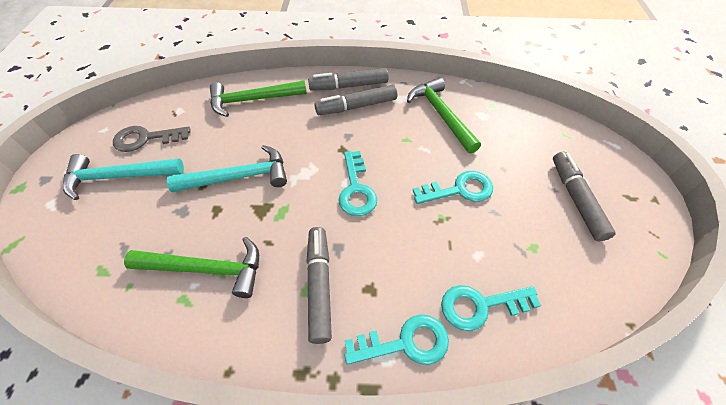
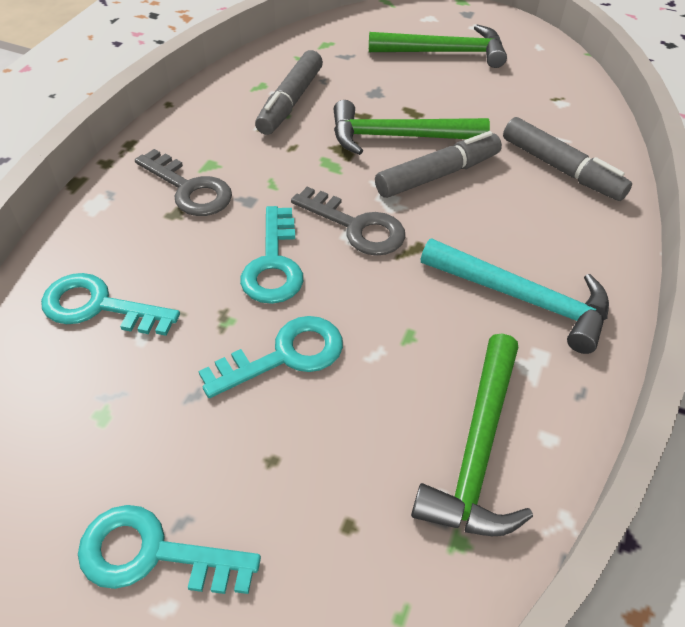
grey key: [113,126,190,152] = 1 -> [135,149,232,216] [291,187,405,256] = 2
grey marker: [306,227,332,344] [308,68,388,91] [315,85,397,115] [553,152,616,241] = 4 -> [255,50,323,135] [375,131,502,198] [503,117,632,201] = 3
turquoise hammer: [63,154,184,200] [167,145,287,192] = 2 -> [421,238,609,354] = 1

